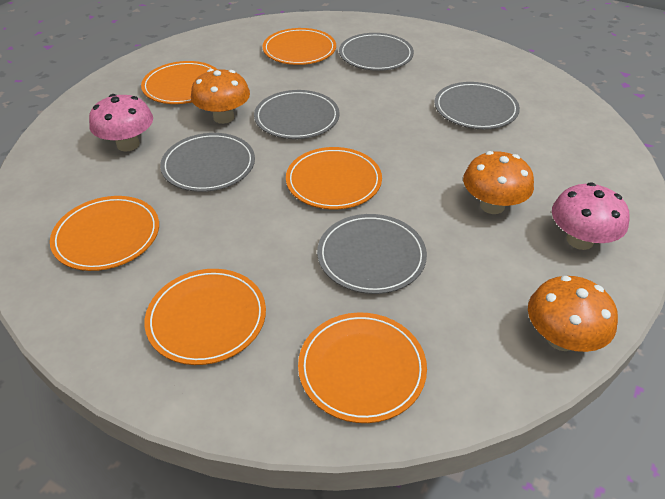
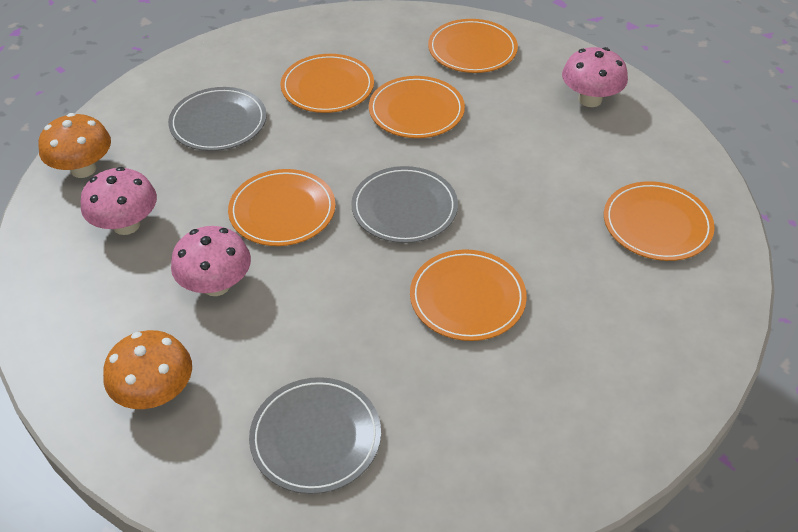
grey plate: [160,133,255,192] [254,90,340,139] [317,214,427,294] [339,33,414,71] [435,82,520,129] = 5 -> [168,87,267,151] [249,377,381,494] [351,166,458,243] = 3
orange mushroom: [191,69,250,124] [463,151,534,214] [528,276,618,352] = 3 -> [38,113,111,178] [103,330,192,409] = 2
pink mushroom: [89,94,153,151] [552,182,630,250] = 2 -> [81,167,157,235] [171,226,251,296] [562,47,628,107] = 3

